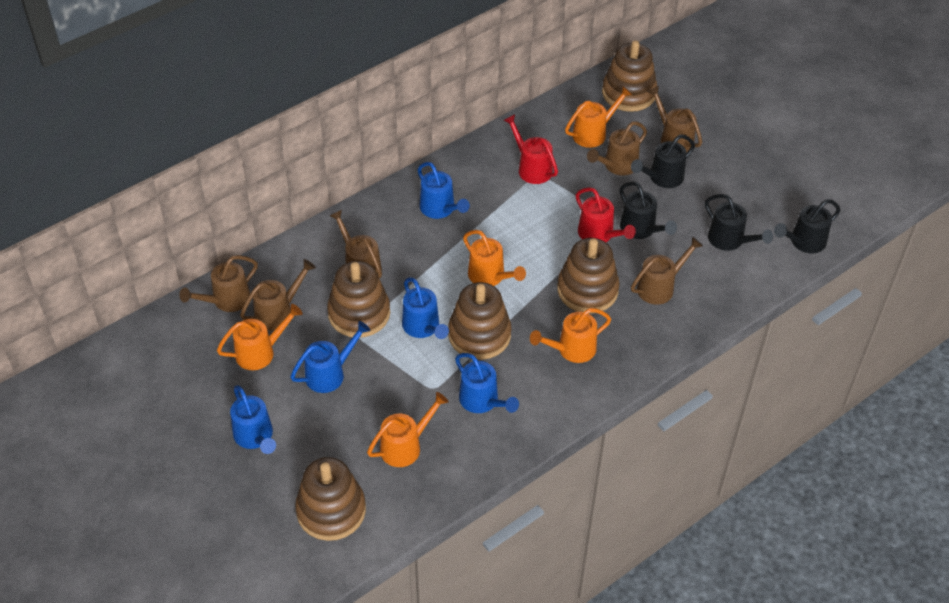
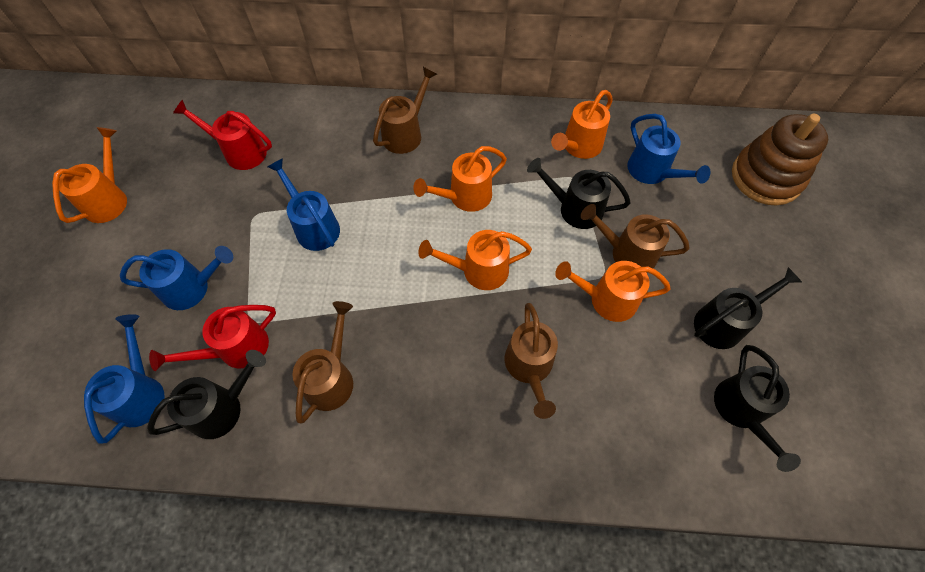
blue watering can: [230,385,276,454] [290,321,371,393] [402,277,449,339] [417,162,470,219] [455,353,519,413] = 5 -> [84,314,164,443] [120,246,233,310] [267,158,340,251] [627,114,711,184] = 4
brown stacking toy: [295,457,366,541] [327,261,390,338] [448,282,511,360] [557,238,620,314] [602,40,657,112] = 5 -> [732,114,828,206] = 1
brown watering can: [179,255,258,312] [240,259,316,331] [330,210,382,278] [587,121,647,176] [631,237,703,305] [647,86,702,152] = 6 -> [292,301,353,423] [373,67,437,154] [505,303,558,419] [581,204,689,273] = 4

